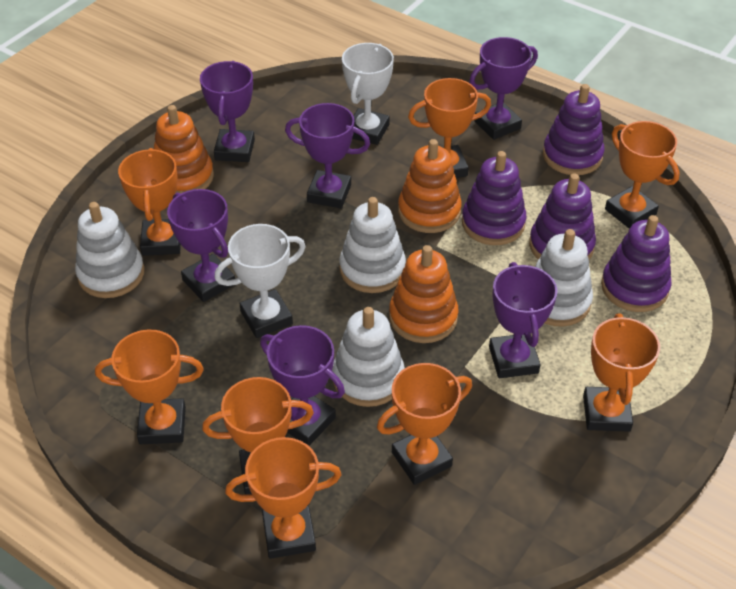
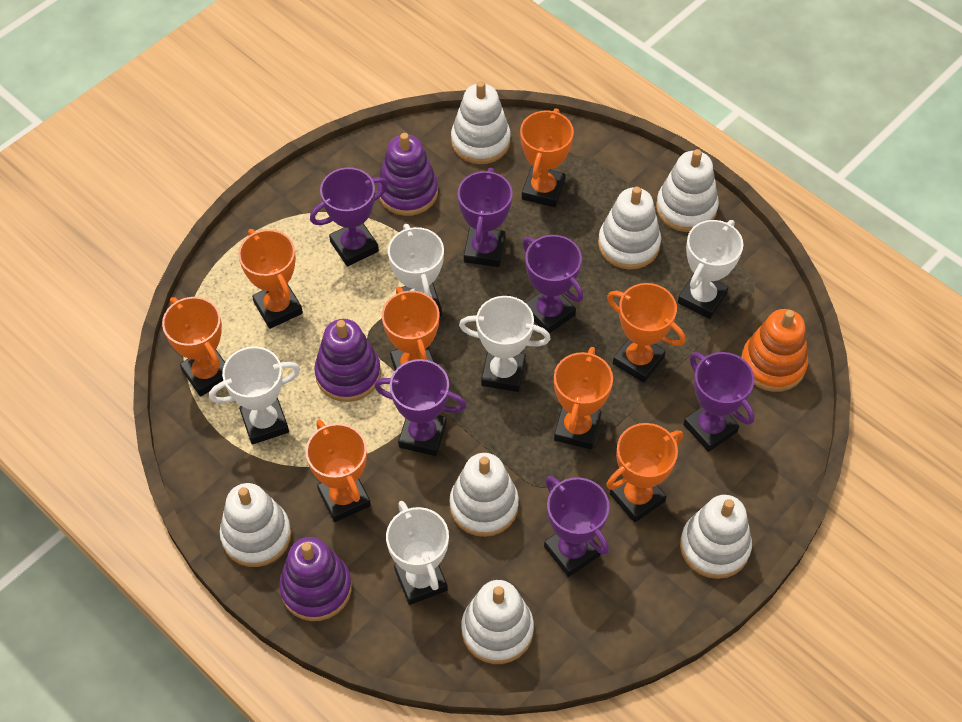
orange stacking toy: [154,105,214,194] [389,245,458,343] [398,139,462,233] = 3 -> [741,309,808,392] = 1
purple stacking toy: [462,151,526,245] [529,173,596,260] [543,84,604,175] [601,215,672,312] = 4 -> [279,537,352,621] [314,319,381,402] [377,133,438,216] = 3
white stacking toy: [75,202,144,298] [332,307,405,407] [339,197,406,293] [535,229,593,327] = 4 -> [220,483,291,567] [449,453,519,537] [451,81,511,164] [461,580,534,664] [598,187,661,270] [656,149,719,232] [680,495,752,579] = 7
white trophy: [214,224,306,338] [342,43,394,145] = 2 -> [209,346,301,445] [386,501,449,605] [388,224,444,317] [459,296,551,392] [678,220,743,319] = 5

